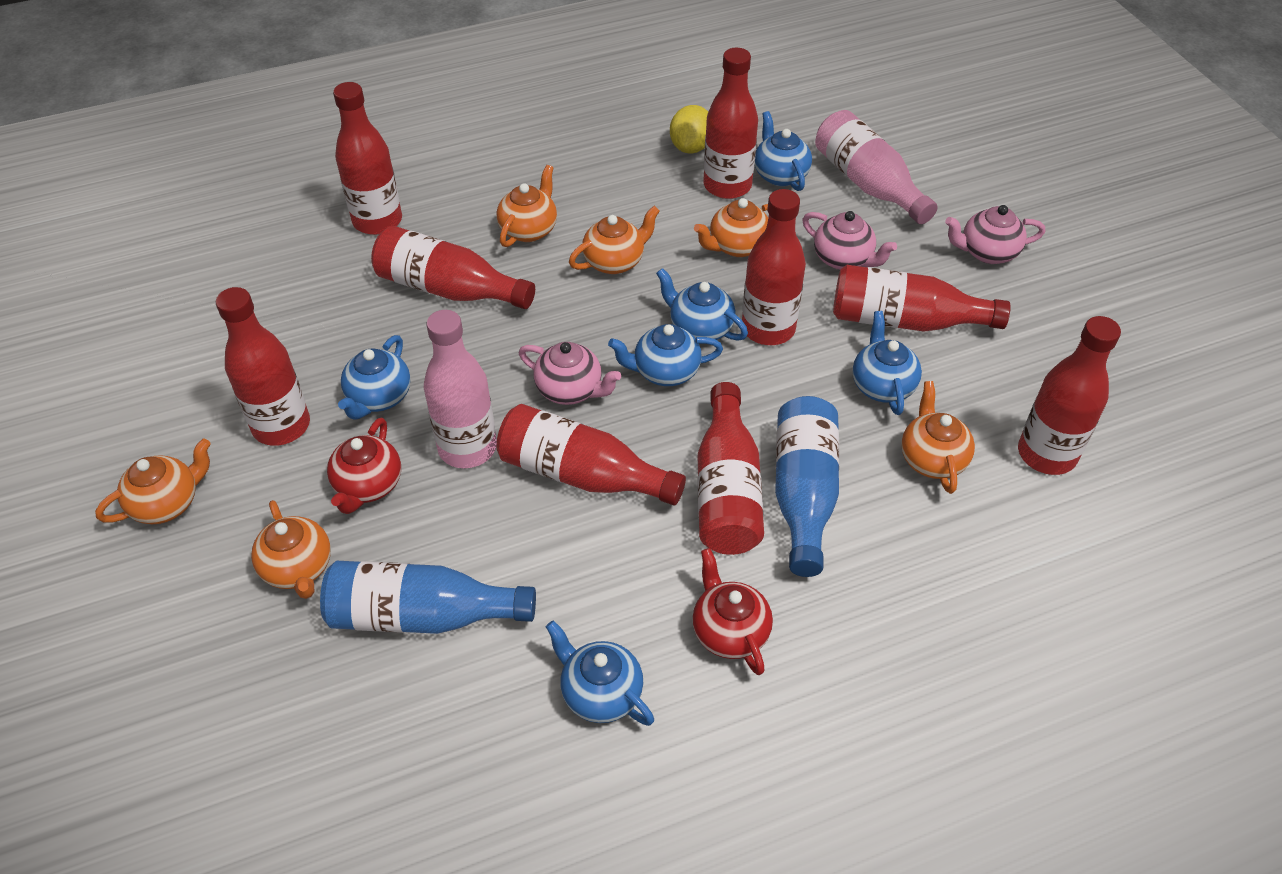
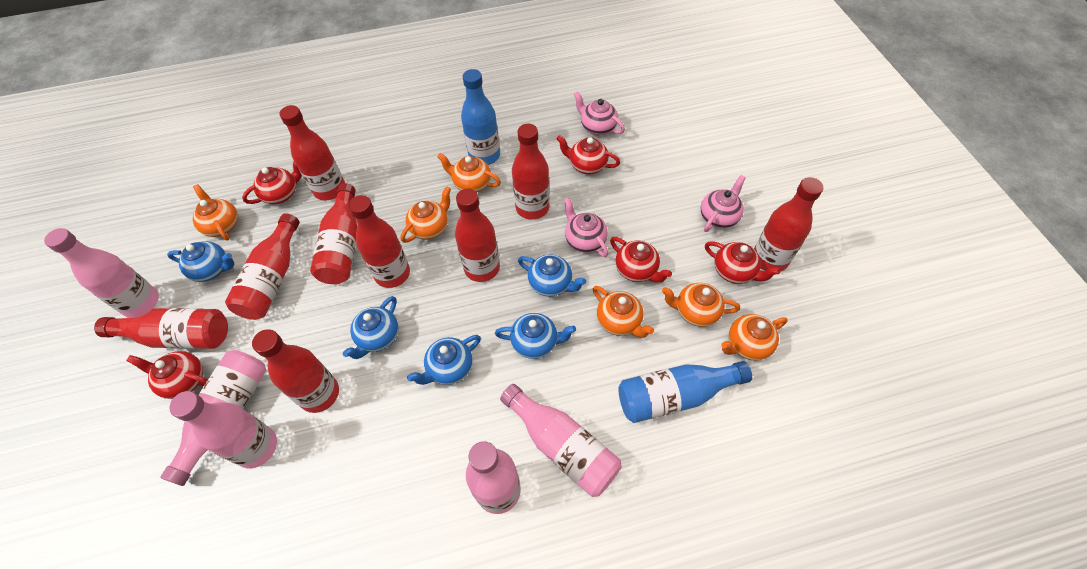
blue teapot: [338,335,411,420] [546,620,654,726] [608,324,723,386] [656,268,748,341] [755,111,812,191] [853,311,922,415] = 6 -> [167,241,235,282] [343,296,398,359] [407,335,481,385] [495,313,576,359] [518,254,586,297] = 5
pink bottle: [424,310,497,468] [815,110,938,224] = 2 -> [44,228,159,318] [160,350,266,486] [169,391,277,468] [466,441,521,514] [500,384,622,497] = 5
red teapot: [327,418,401,514] [692,548,773,675] = 2 -> [126,351,208,399] [242,162,302,204] [557,135,620,174] [610,237,672,283] [705,241,780,284] = 5
yellow lemon: [670,105,708,153] = 1 -> none = 0

